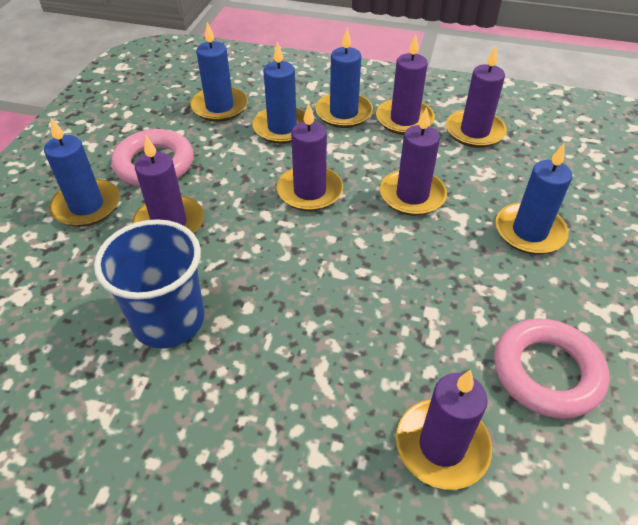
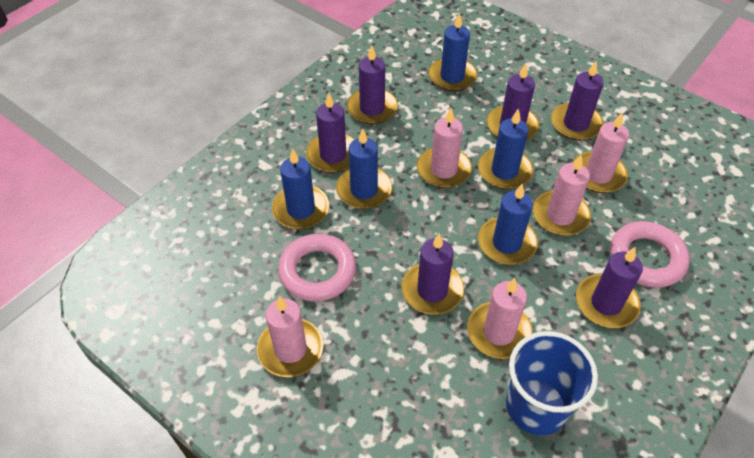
pink candle: none = 0 -> [257,296,323,377] [417,108,472,188] [467,278,533,359] [533,154,591,236] [573,113,629,193] = 5

